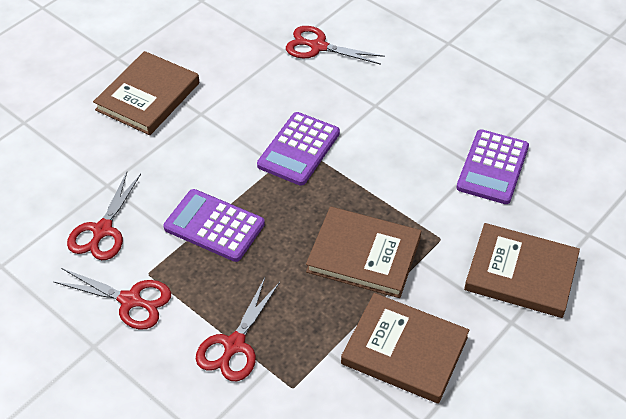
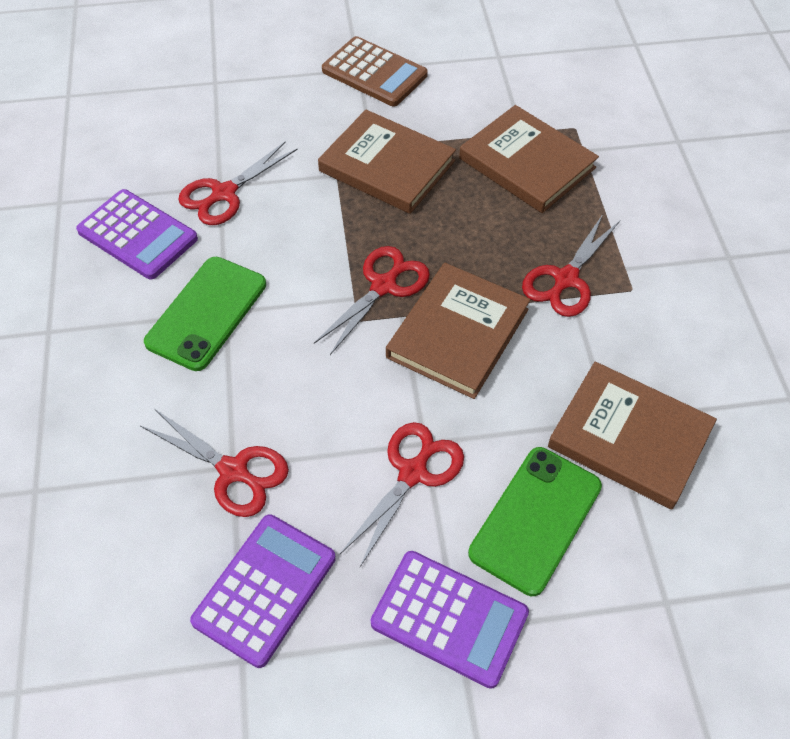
brown calculator: none = 0 -> [322,36,428,106] = 1
green phone: none = 0 -> [144,257,266,371] [468,447,602,596] = 2
red scissors: [54,268,171,330] [67,172,141,260] [196,278,280,381] [286,26,385,65] = 4 -> [141,409,289,517] [178,141,297,225] [314,246,430,355] [340,422,464,567] [522,214,620,317] = 5

